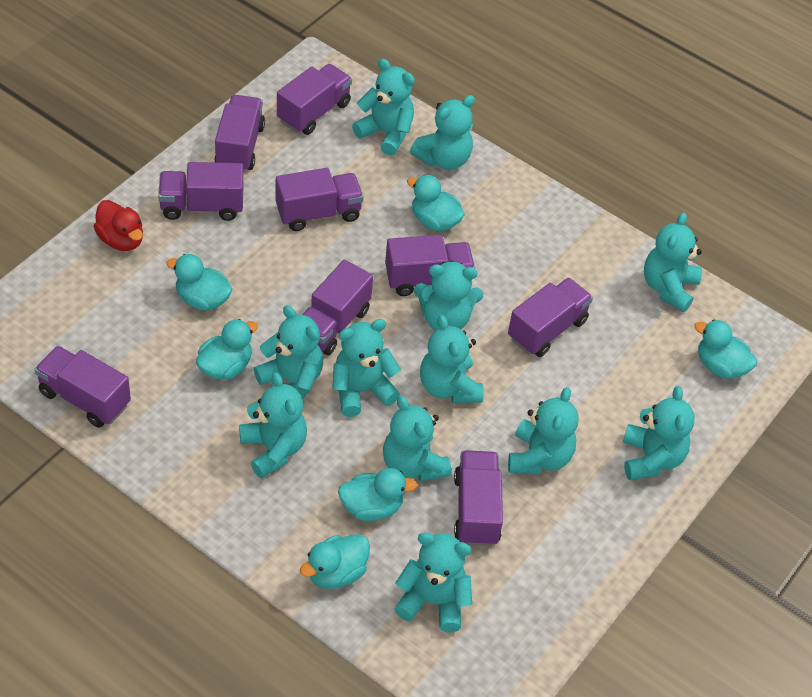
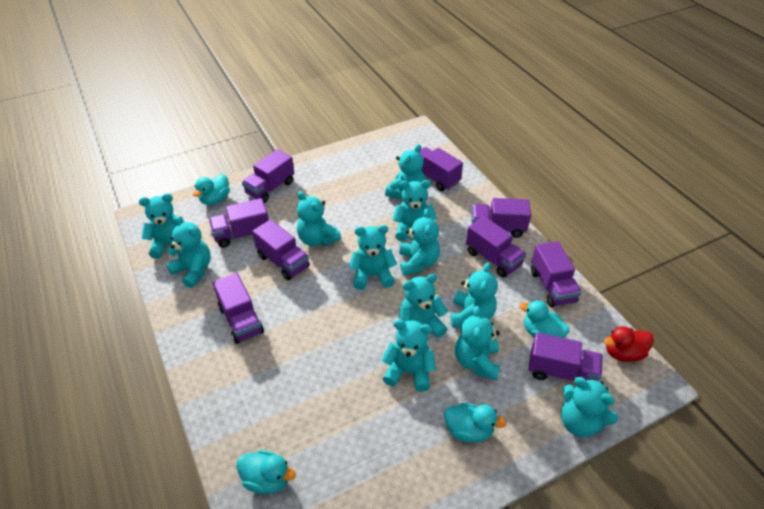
turquoise duck: [166,254,233,310] [196,319,258,380] [300,534,370,589] [338,468,417,521] [407,175,465,231] [694,320,757,379] = 6 -> [193,174,230,205] [236,450,296,494] [444,403,506,442] [519,300,570,338] = 4

